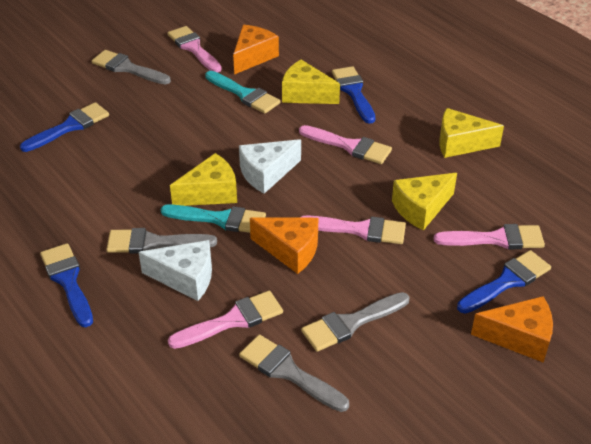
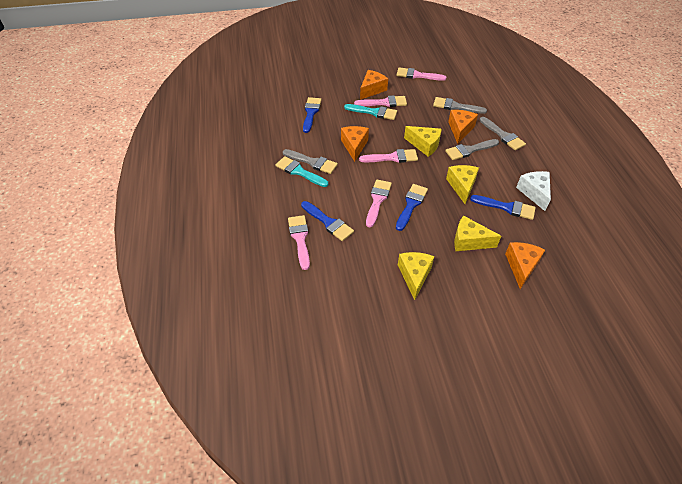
orange cheese: [233,25,279,74] [250,217,318,274] [471,296,553,363] = 3 -> [341,126,369,162] [360,70,388,100] [448,110,478,144] [505,242,545,289] = 4
white cheese: [138,240,212,301] [239,139,301,194] = 2 -> [516,171,551,211] = 1

